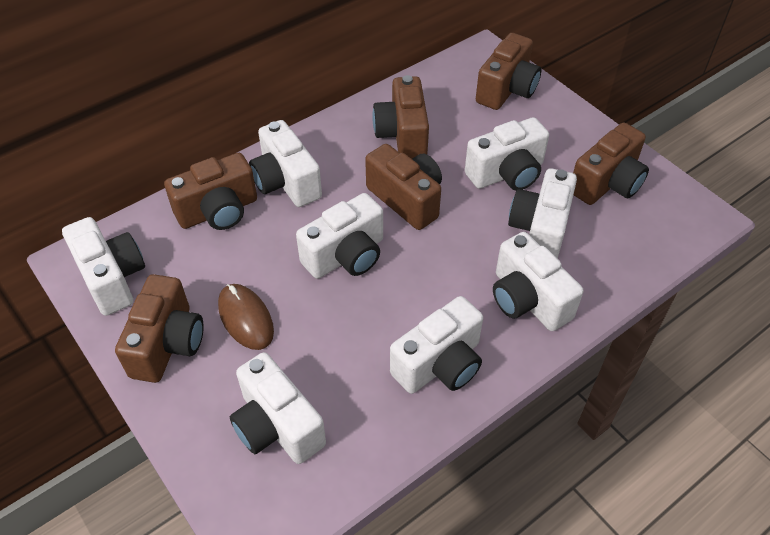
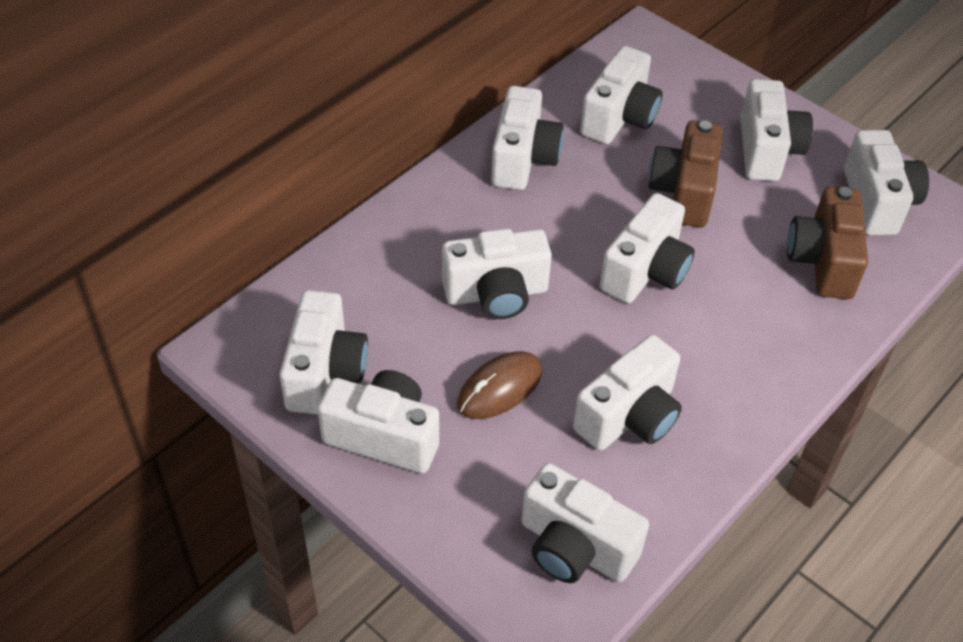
brown camera: [115,274,204,383] [164,153,257,230] [365,144,442,230] [372,75,429,159] [476,33,541,110] [573,122,649,205] = 6 -> [648,120,723,228] [787,187,868,299] = 2
white camera: [62,217,145,316] [230,352,326,464] [249,120,322,207] [296,193,383,279] [390,296,483,394] [465,117,549,191] [493,232,583,331] [508,168,577,259] = 8 -> [279,290,368,415] [317,370,439,473] [442,228,552,319] [491,86,564,190] [521,463,649,583] [573,335,682,451] [580,46,663,144] [600,193,695,303] [740,79,813,181] [844,130,929,235] = 10

